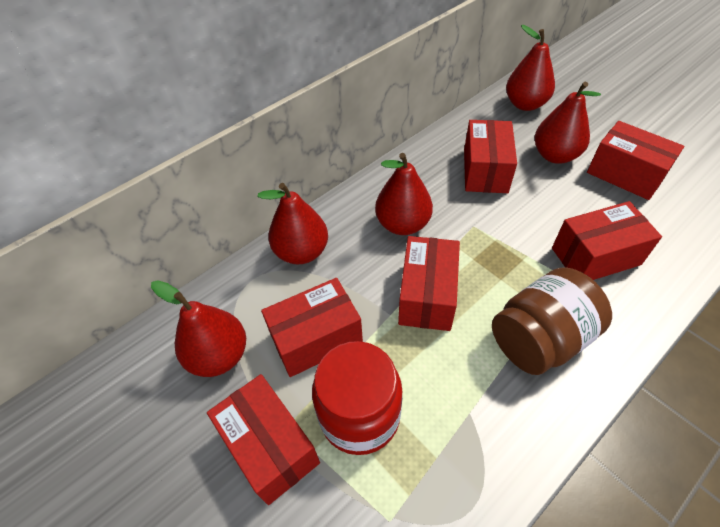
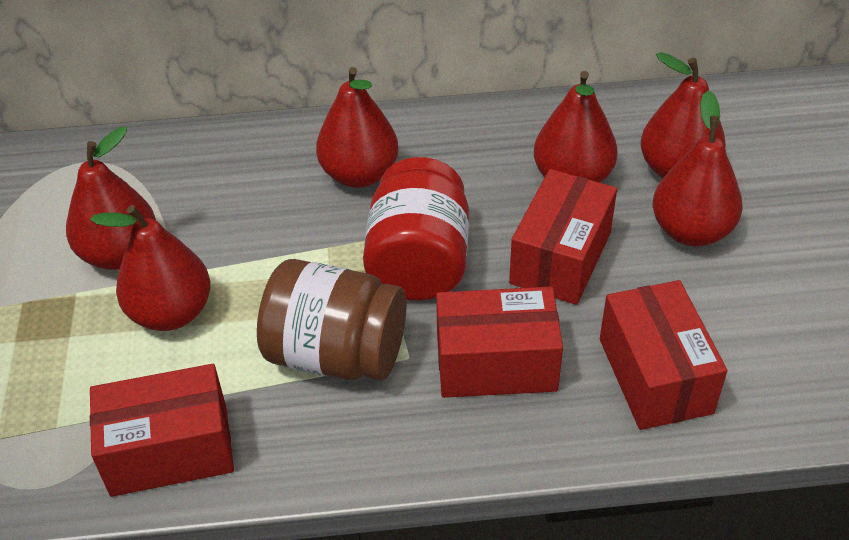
red box: [207,374,320,505] [261,278,363,377] [398,236,460,331] [464,120,517,193] [552,201,662,280] [587,121,684,200] = 6 -> [90,364,234,497] [436,287,563,398] [509,169,617,305] [600,280,728,430] = 4
red pear: [151,280,246,377] [257,183,328,264] [375,153,433,235] [506,25,555,111] [535,82,601,164] = 5 -> [66,127,156,270] [90,205,211,331] [316,67,399,188] [534,71,618,183] [641,52,726,178] [652,91,742,247] = 6

